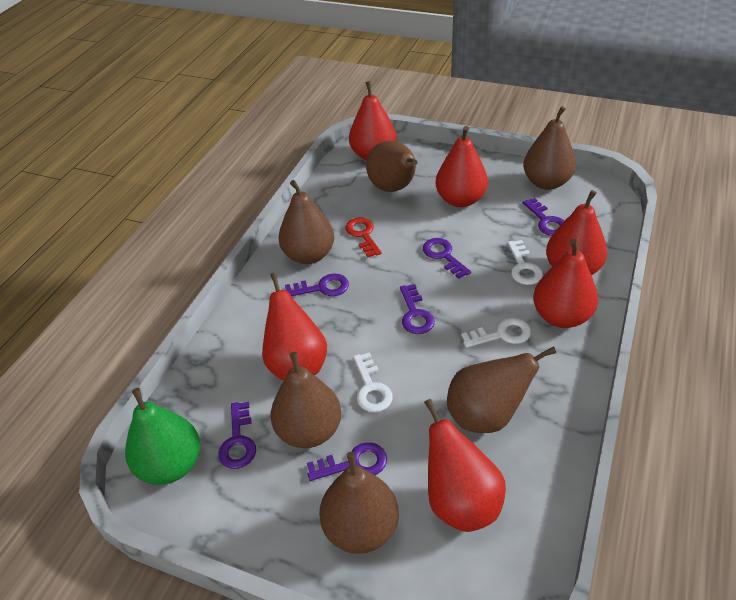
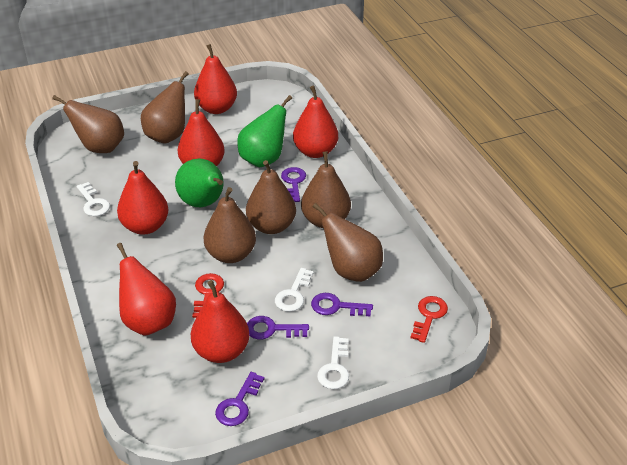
green pear: [125,388,200,485] = 1 -> [175,158,224,207] [237,95,292,167] = 2
purple key: [218,402,256,469] [285,274,349,296] [307,442,387,481] [400,284,435,334] [423,238,471,279] [523,198,564,236] = 6 -> [215,372,265,426] [247,316,309,339] [281,167,306,202] [311,293,373,317] = 4
red key: [345,217,382,257] = 1 -> [192,273,224,318] [410,296,448,343] = 2

